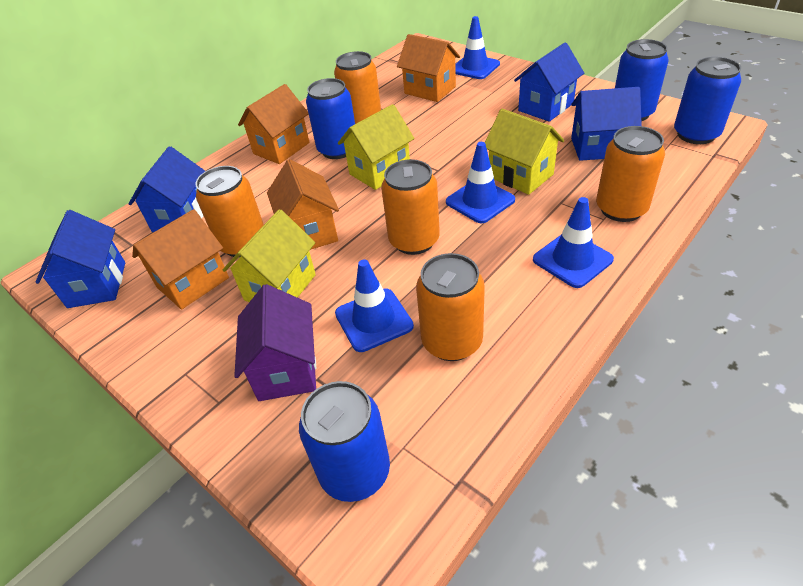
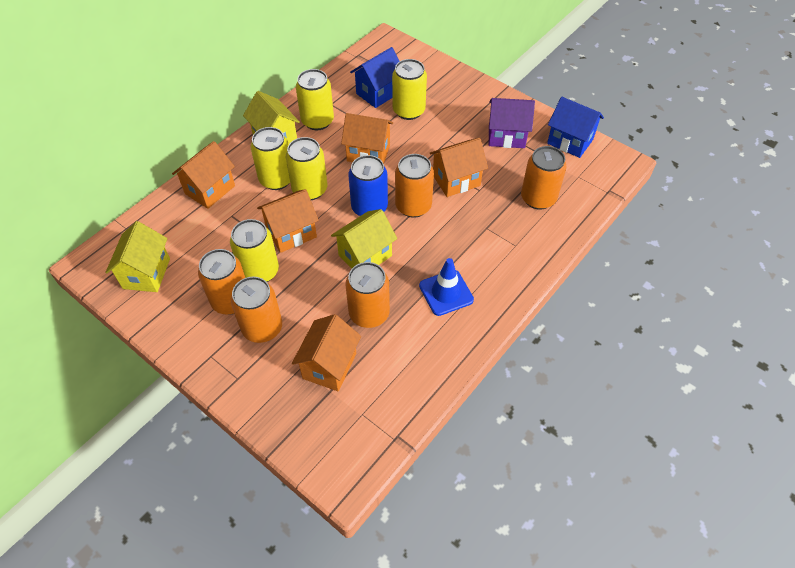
blue can: [299,381,390,502] [306,78,355,159] [615,39,669,121] [674,57,741,144] = 4 -> [348,155,388,216] = 1
blue house: [36,210,125,308] [129,147,205,232] [514,43,584,122] [571,87,642,161] = 4 -> [350,47,400,108] [547,97,604,158] = 2
blue traffic cone: [335,260,414,352] [446,142,515,223] [455,16,500,79] [533,197,614,288] = 4 -> [419,258,474,316] = 1
orange house: [132,209,229,310] [238,84,309,164] [267,159,339,250] [397,34,460,102] = 4 -> [172,141,235,209] [257,189,319,253] [292,314,361,391] [341,113,393,164] [430,138,488,197] = 5
yellow can: none = 0 -> [230,219,279,282] [250,127,290,190] [286,137,327,200] [296,69,334,130] [392,59,427,120] = 5

